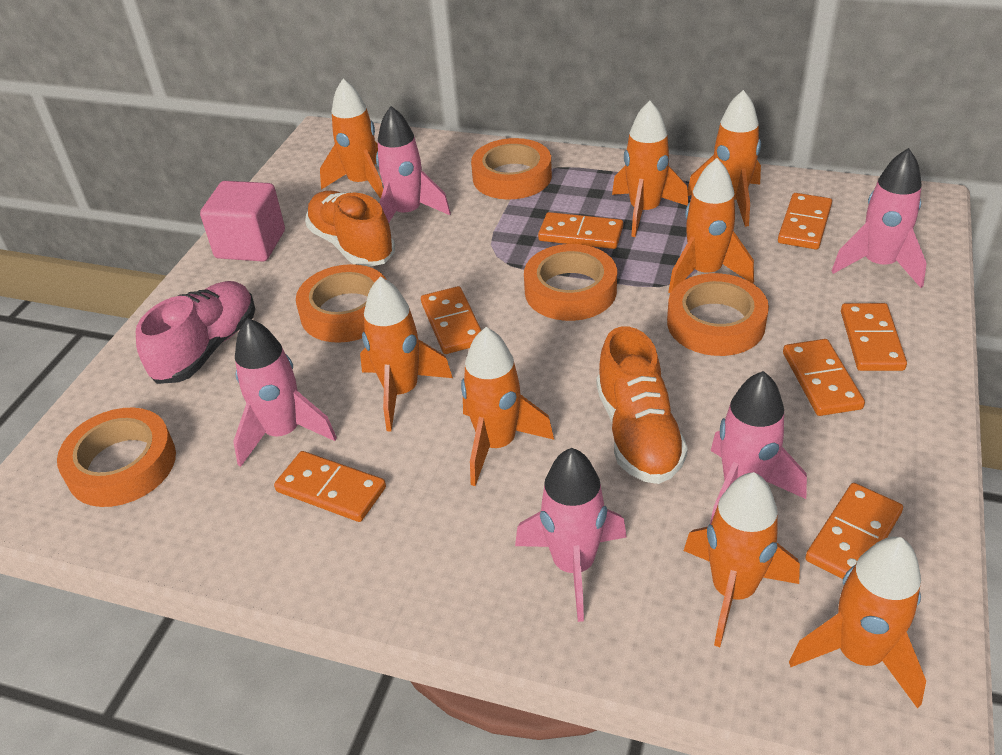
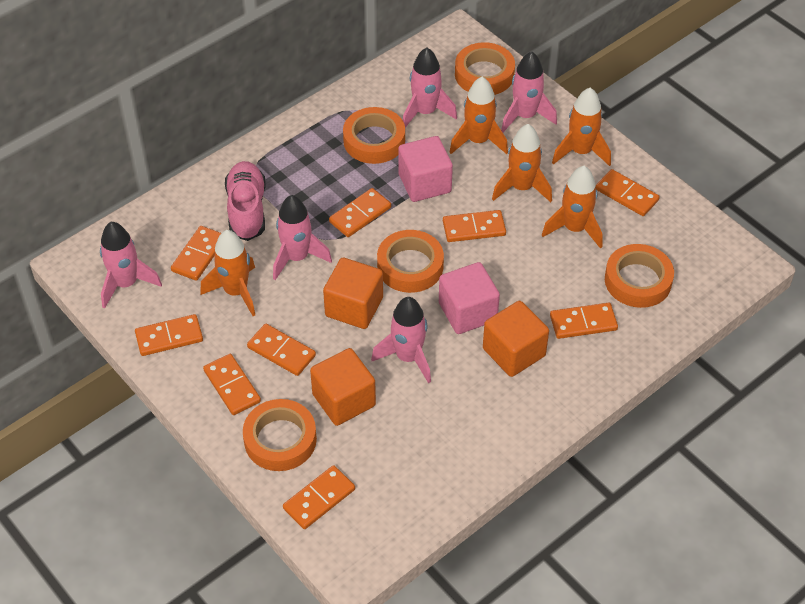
orange cube: none = 0 -> [310,348,376,426] [323,258,383,329] [483,301,549,377] = 3
orange domino: [274,451,386,522] [421,286,482,354] [538,212,623,249] [778,193,832,249] [783,339,865,416] [805,483,903,579] [841,303,907,371] = 7 -> [135,314,203,356] [171,226,221,281] [203,354,261,415] [247,324,316,376] [283,465,355,529] [329,188,391,237] [443,210,506,242] [550,303,618,339] [596,169,660,216] = 9
orange rocket: [320,79,383,199] [360,277,453,431] [461,327,554,486] [612,101,688,237] [668,158,754,293] [684,472,800,647] [687,90,761,227] [789,537,926,708] = 8 -> [200,230,255,316] [449,77,508,154] [492,124,552,202] [542,166,603,249] [552,88,611,166] = 5
orange shoe: [305,191,395,267] [596,326,688,484] = 2 -> none = 0
pink cube: [200,181,285,262] = 1 -> [398,136,453,202] [439,262,500,334] = 2

